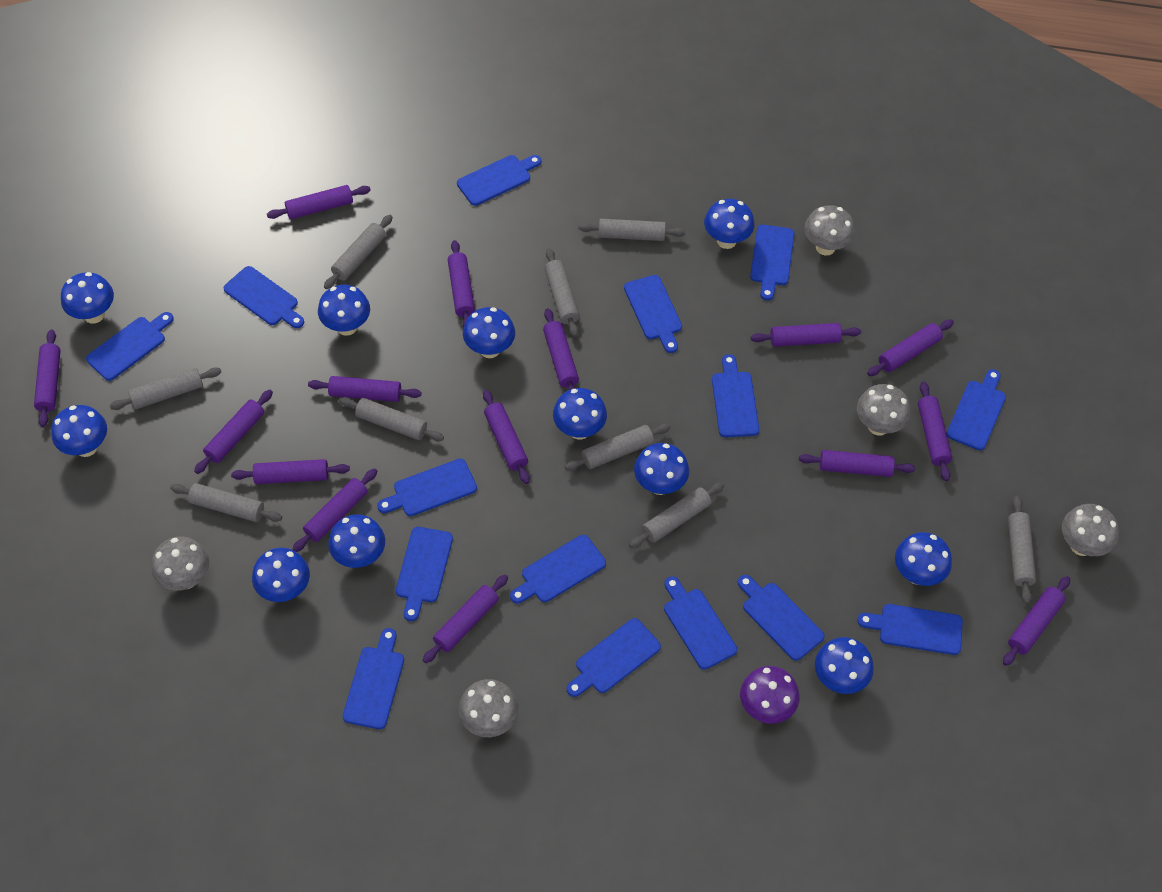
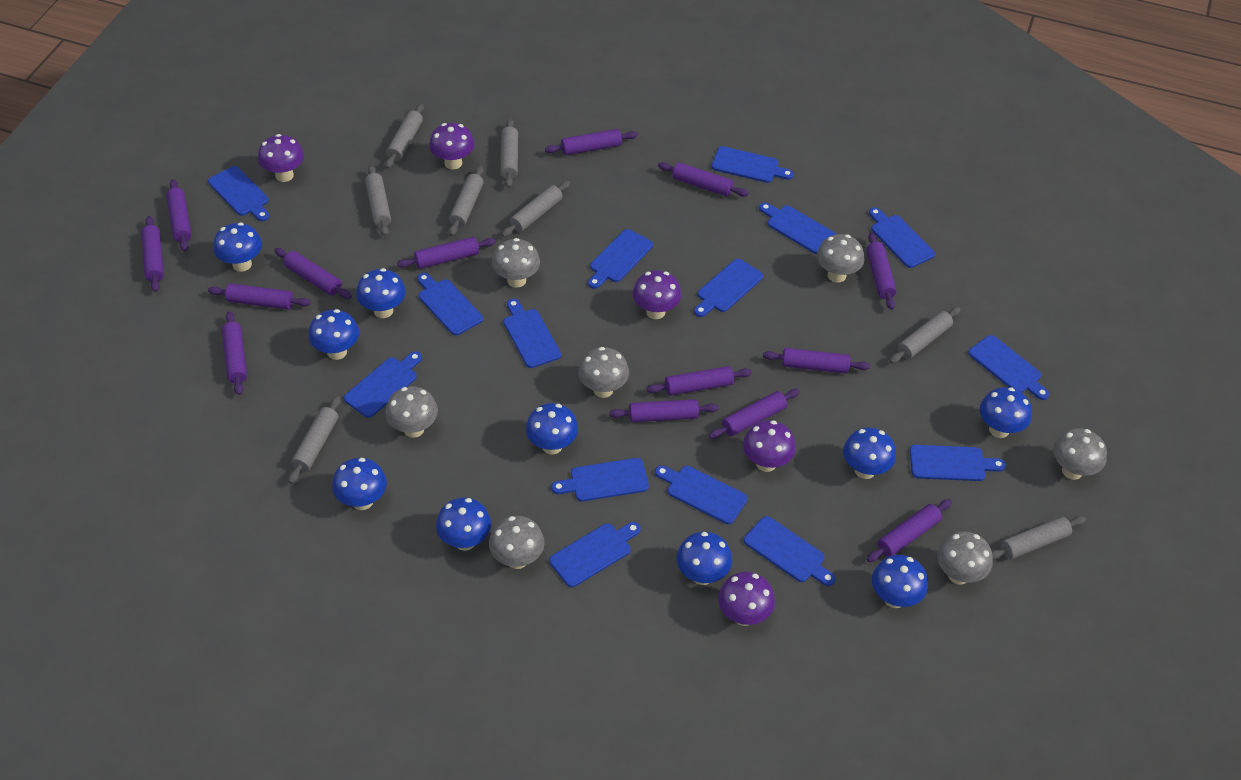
blue mushroom: [51,405,107,457] [61,272,114,323] [252,548,310,602] [318,285,370,336] [328,514,385,568] [463,307,515,358] [553,388,607,440] [634,443,689,495] [704,199,754,249] [815,637,874,694] [895,532,952,586] = 11 -> [213,222,262,272] [308,309,359,360] [332,458,387,510] [356,268,406,318] [436,498,491,551] [526,403,578,454] [677,532,732,585] [843,428,896,479] [872,555,928,608] [980,387,1032,438] = 10
grey mushroom: [151,536,209,591] [458,679,519,737] [804,205,855,256] [857,384,911,436] [1062,504,1119,556] = 5 -> [385,386,438,438] [489,516,545,569] [492,238,540,288] [578,347,629,398] [817,234,865,283] [937,531,993,585] [1053,429,1107,480] = 7
grey rolling pin: [109,367,221,410] [170,483,282,522] [324,215,393,289] [339,397,444,441] [545,248,579,337] [565,424,670,471] [579,219,686,241] [629,482,724,548] [1008,496,1036,604] = 9 -> [289,396,341,484] [365,165,391,236] [385,104,424,169] [449,166,484,236] [500,119,518,188] [501,181,570,237] [890,307,961,364] [992,516,1086,560] = 8
purple mushroom: [740,666,799,724] = 1 -> [258,134,304,182] [429,123,475,169] [633,270,681,319] [718,572,775,626] [743,420,796,472] = 5
purple rolling pin: [34,329,61,427] [194,390,273,474] [231,459,350,484] [267,185,371,219] [292,468,377,552] [308,376,422,402] [423,574,508,663] [448,240,475,327] [483,390,530,484] [543,308,579,390] [751,323,861,347] [799,450,916,477] [867,319,954,376] [918,381,952,481] [1003,576,1070,666] = 15 -> [141,216,164,292] [166,179,192,252] [208,283,311,310] [222,311,247,395] [274,248,352,299] [397,237,496,269] [545,129,638,155] [609,399,719,422] [647,366,752,396] [658,162,749,197] [709,389,800,439] [763,348,870,374] [866,232,897,310] [867,499,952,562] = 14

